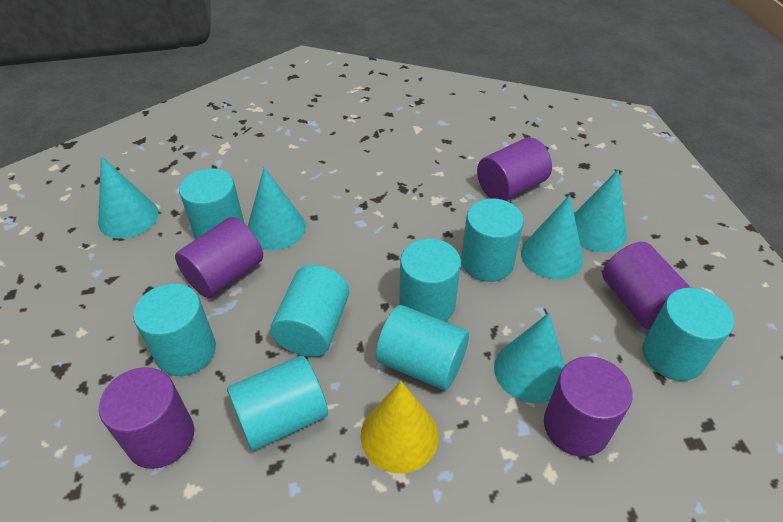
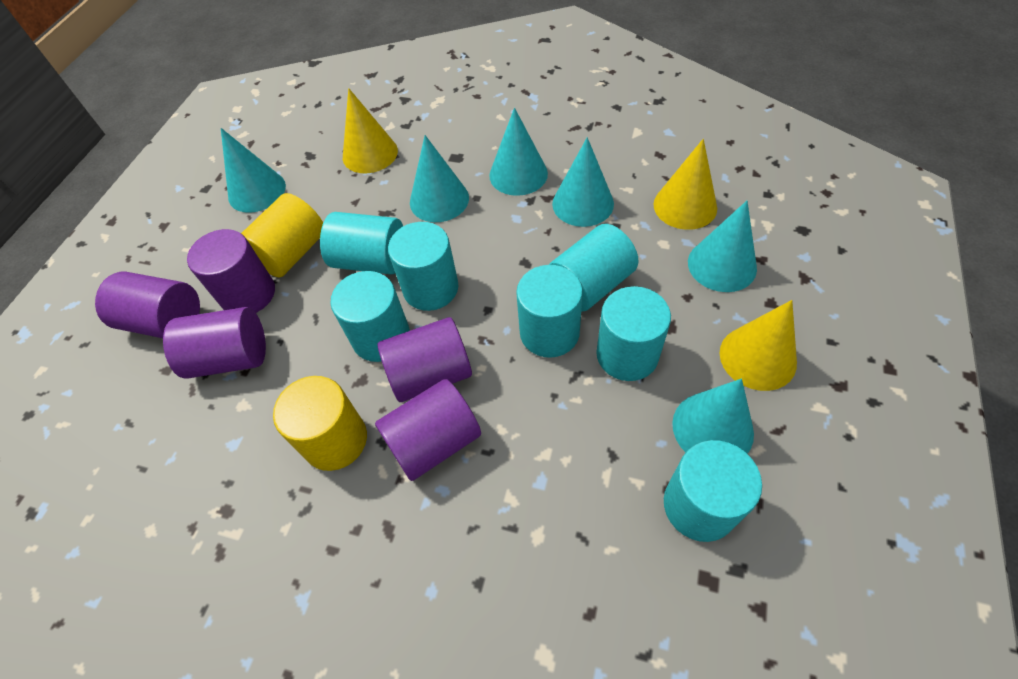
turquoise cone: [98,156,159,239] [247,167,306,250] [494,313,565,403] [521,195,583,280] [574,169,627,252] = 5 -> [221,128,286,213] [410,135,469,222] [489,108,548,196] [552,137,614,227] [672,379,754,454] [688,201,757,292] = 6
turquoise cylinder: [133,283,216,376] [179,169,245,239] [227,356,328,451] [270,265,349,357] [376,305,469,390] [400,239,461,322] [461,198,524,282] [643,288,734,381] = 8 -> [320,212,403,274] [330,271,410,362] [388,222,459,311] [516,265,583,358] [549,224,639,312] [596,286,671,381] [664,440,762,542] = 7
yellow cone: [361,381,439,474] = 1 -> [343,88,398,173] [653,139,717,230] [720,300,797,391] = 3
yellow cylinder: none = 0 -> [241,193,323,278] [273,376,367,471] = 2

